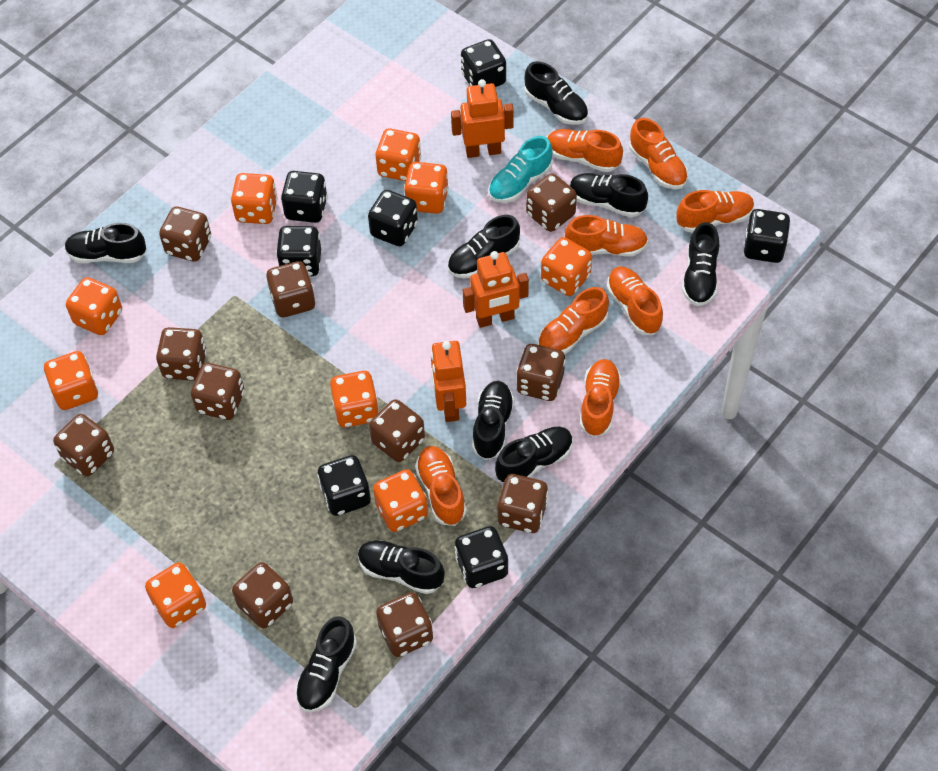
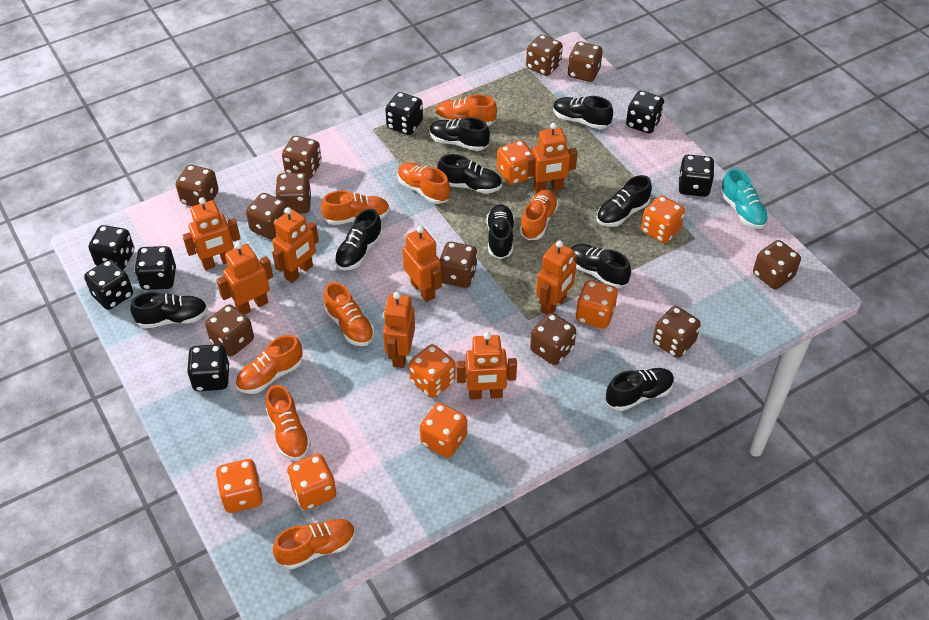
orange dice: [44,351,98,410] [66,277,122,335] [145,562,206,628] [231,173,278,224] [330,371,379,428] [373,469,428,532] [376,128,421,181] [404,162,449,214] [541,237,592,296] = 9 -> [216,459,263,513] [287,454,336,510] [409,344,456,398] [420,403,467,458] [497,140,534,185] [575,280,618,329] [641,195,685,243] = 7
orange robot: [431,341,466,422] [451,79,514,158] [463,251,529,328] = 3 -> [182,197,241,270] [217,242,273,315] [272,207,319,283] [383,292,415,368] [403,226,442,302] [457,332,517,400] [525,123,578,194] [536,240,577,315] = 8

